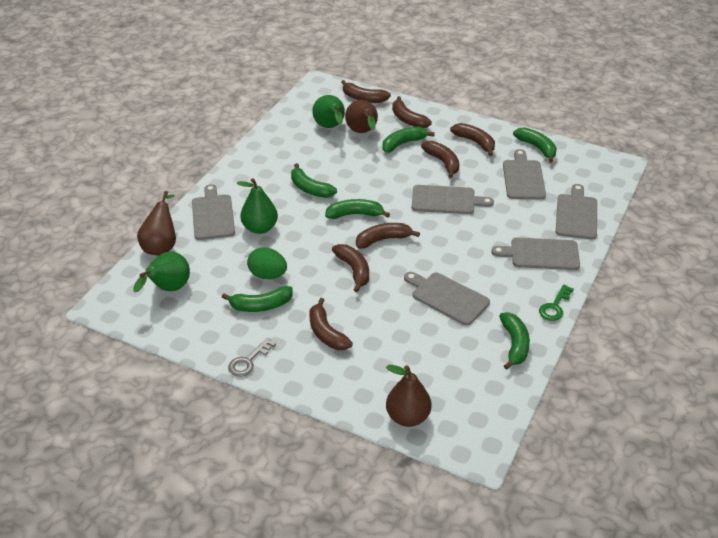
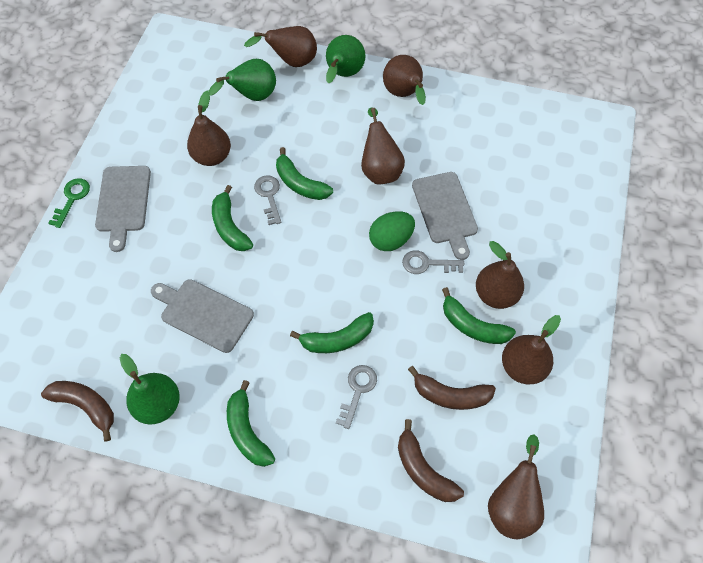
brown banana: [310,298,353,350] [332,244,369,292] [341,80,391,103] [356,223,420,249] [392,96,432,128] [421,141,459,178] [450,123,495,156] = 7 -> [41,381,114,442] [398,419,464,502] [408,366,496,410] = 3
brown pear: [137,191,176,256] [345,100,378,133] [386,365,431,427] = 3 -> [187,91,231,166] [244,26,317,67] [361,107,405,184] [383,55,426,105] [476,241,524,309] [488,434,544,539] [502,315,561,384] = 7
green banana: [222,286,293,312] [291,163,337,198] [325,199,390,219] [382,127,435,153] [499,312,530,370] [513,127,557,163] = 6 -> [212,185,253,251] [227,380,275,467] [276,147,333,200] [290,312,374,353] [442,287,516,344] = 5
grey cutting board: [192,184,235,240] [404,272,490,326] [412,185,494,214] [491,238,580,270] [503,149,546,200] [556,184,597,240] = 6 -> [95,166,151,252] [151,279,254,353] [412,172,478,260] = 3
grey key: [228,338,276,377] = 1 -> [254,175,281,225] [336,365,377,429] [402,250,464,274] = 3

